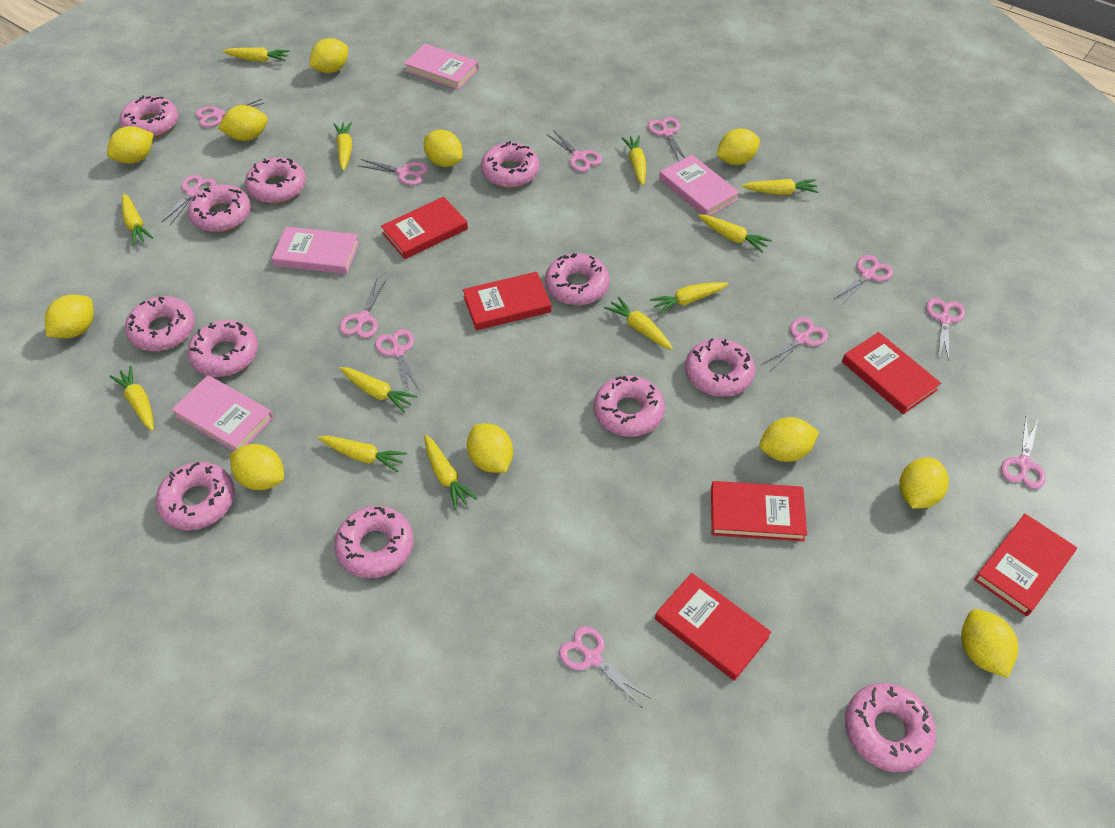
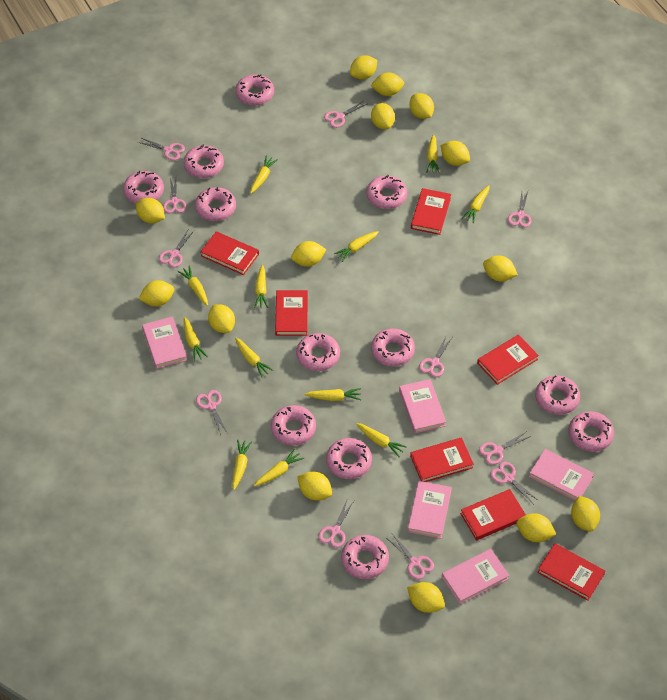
pink book: [171,375,274,451] [272,226,359,274] [404,44,479,90] [659,155,740,216] = 4 -> [142,316,187,369] [399,379,446,433] [407,481,452,539] [442,549,509,604] [529,449,594,501] = 5
pink scissors: [161,175,216,225] [195,99,264,127] [340,279,386,338] [359,159,428,185] [375,329,420,392] [546,130,602,172] [559,626,651,707] [648,117,685,162] [763,317,828,371] [834,255,893,306] [926,298,965,361] [1001,418,1045,489] = 12 -> [138,137,185,160] [159,230,194,267] [163,178,186,214] [196,390,228,435] [318,500,354,548] [324,101,367,128] [388,534,434,579] [419,336,452,377] [479,432,531,465] [490,462,539,504] [508,191,531,227] = 11
red book: [381,197,468,259] [463,272,552,330] [655,573,771,681] [711,481,807,541] [842,332,941,414] [974,514,1077,616] = 6 -> [200,231,259,275] [275,290,308,336] [410,437,474,482] [411,188,451,235] [460,489,526,540] [477,335,539,385] [537,543,605,601] = 7
yellow lemon: [45,294,94,338] [107,126,154,164] [218,105,268,141] [230,444,284,490] [309,38,348,73] [424,130,463,167] [467,423,513,473] [717,128,760,165] [759,417,819,462] [900,458,949,509] [961,609,1018,678] = 11 -> [136,198,165,223] [139,280,174,306] [208,304,235,333] [291,241,326,267] [297,471,332,500] [350,55,378,79] [371,72,404,96] [371,103,395,129] [407,582,445,613] [409,93,434,119] [440,141,470,166] [483,256,518,281] [516,513,556,542] [571,496,600,532] = 14

